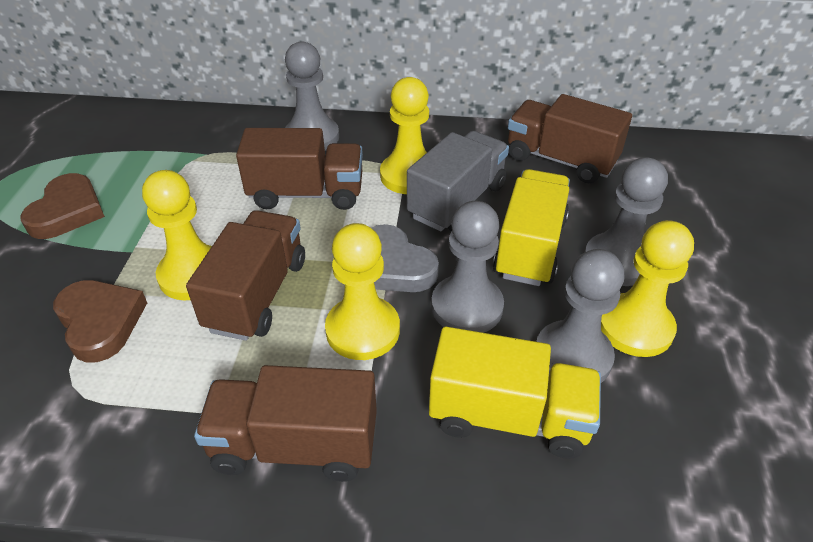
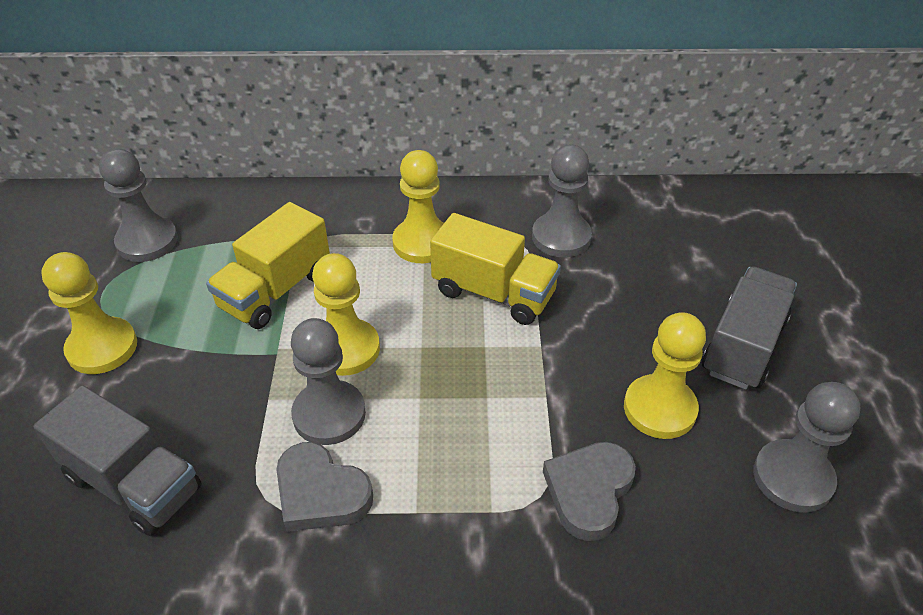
brown heart: [20,173,105,239] [53,280,147,362] = 2 -> none = 0
brown truck: [186,210,305,341] [194,365,377,482] [236,128,363,210] [508,94,632,183] = 4 -> none = 0
grey heart: [372,224,439,292] = 1 -> [276,442,373,532] [543,442,636,541] = 2
grey truck: [407,131,509,232] = 1 -> [33,385,202,536] [702,267,797,390] = 2

